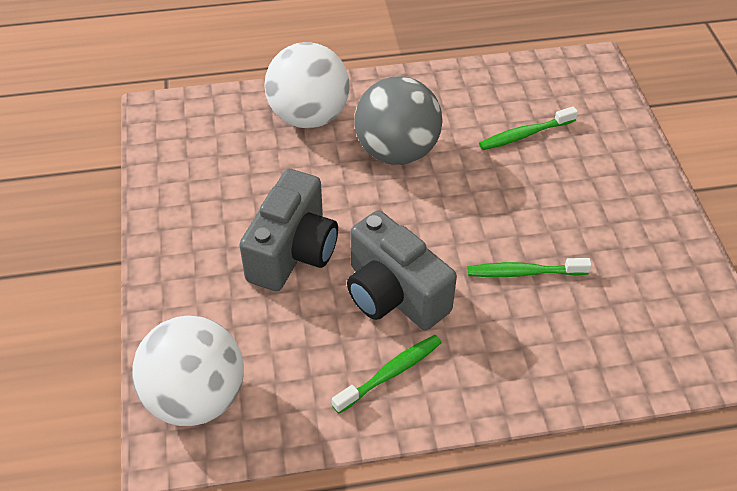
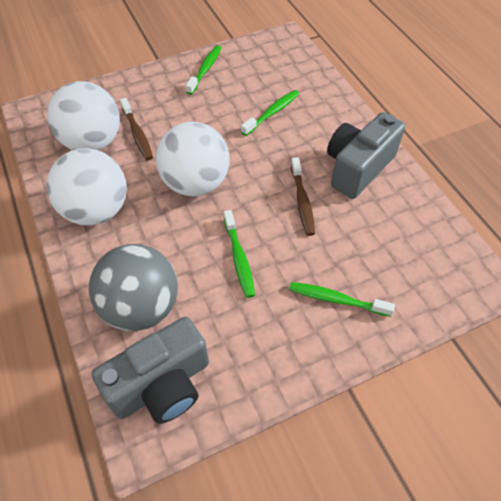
brown toothbrush: none = 0 -> [120,98,153,160] [291,157,315,236] = 2
green toothbrush: [332,335,442,414] [468,258,592,277] [479,106,578,150] = 3 -> [186,45,222,95] [224,210,255,298] [241,90,299,136] [289,282,395,317] = 4
white ball: [132,315,244,426] [264,42,350,128] = 2 -> [46,148,127,226] [47,81,120,151] [156,122,230,196] = 3

